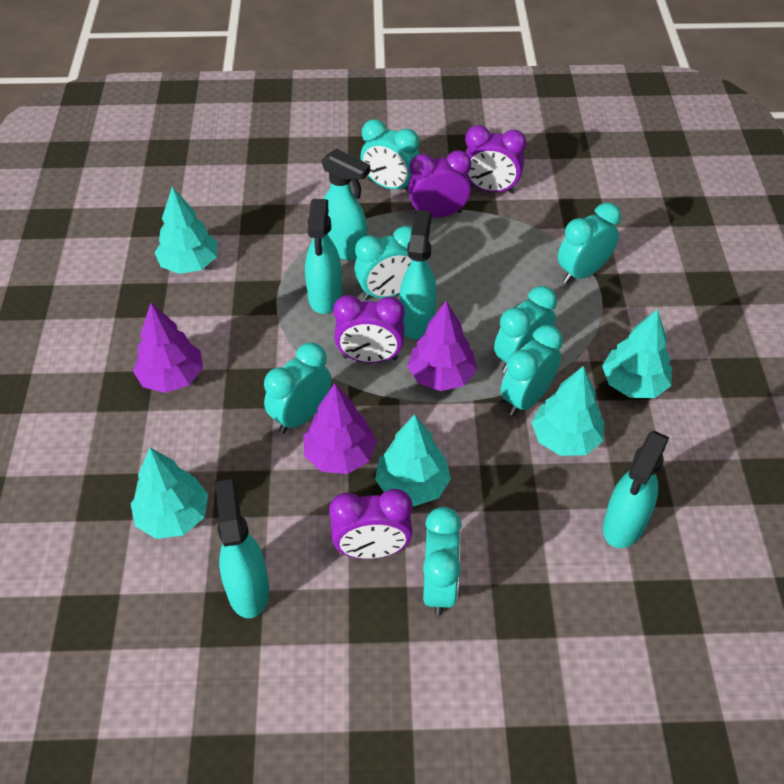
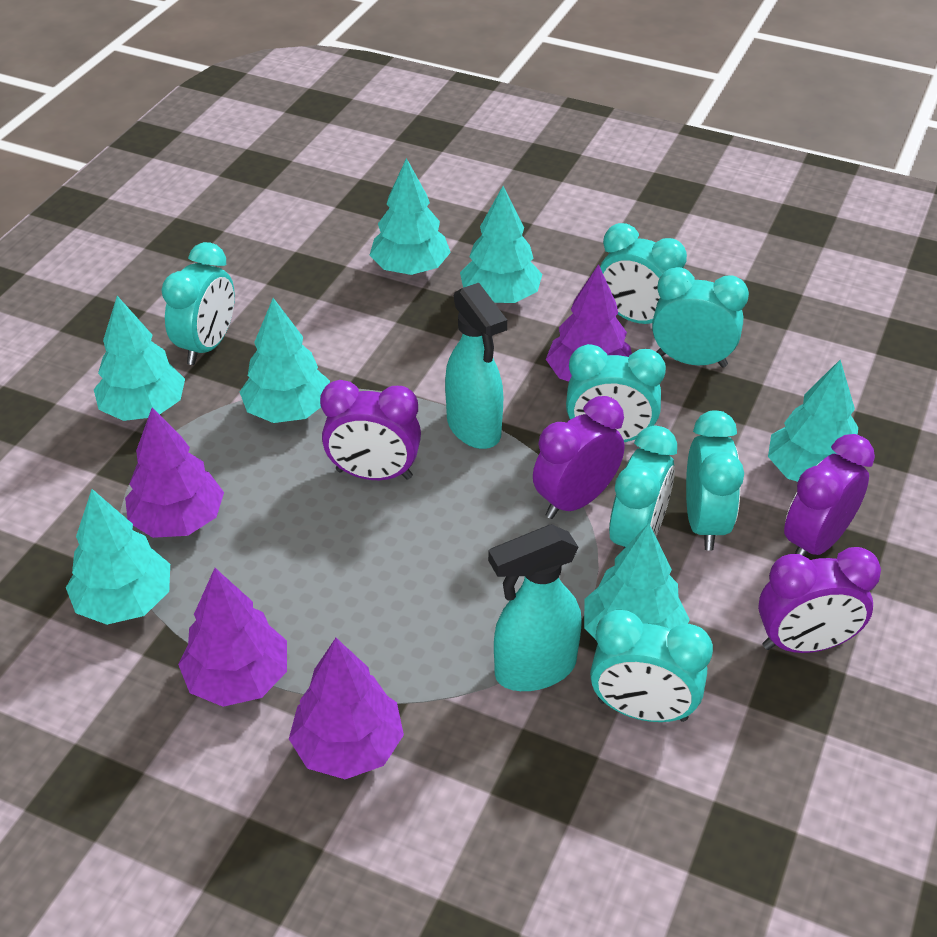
purple tree: [133,303,203,393] [304,383,377,474] [407,301,477,391] = 3 -> [125,407,224,538] [178,568,287,707] [289,638,404,779] [546,264,632,382] = 4
turquoise spray bottle: [215,479,269,618] [305,199,342,314] [321,149,370,260] [399,210,436,340] [603,431,669,548] = 5 -> [445,283,507,449] [488,524,582,691] = 2
turquoise tree: [131,448,208,539] [155,187,218,274] [375,414,451,506] [531,366,604,456] [602,309,672,398] = 5 -> [66,489,170,625] [94,296,185,421] [240,298,330,423] [370,158,451,275] [460,186,542,303] [584,523,690,640] [768,360,858,482] = 7

